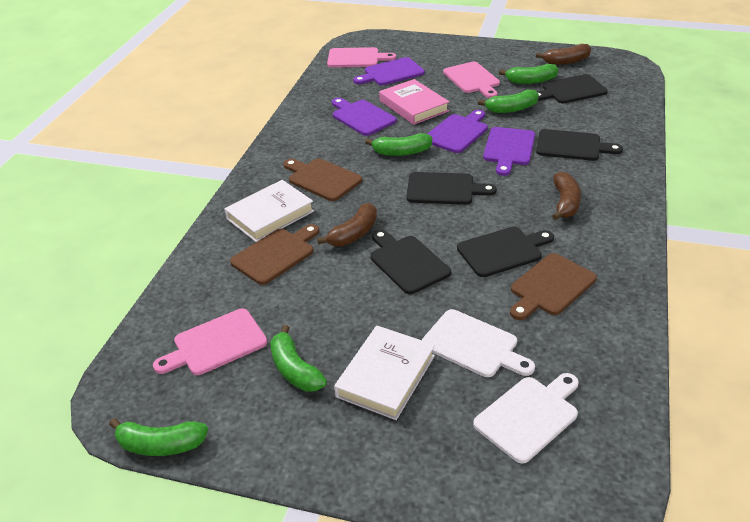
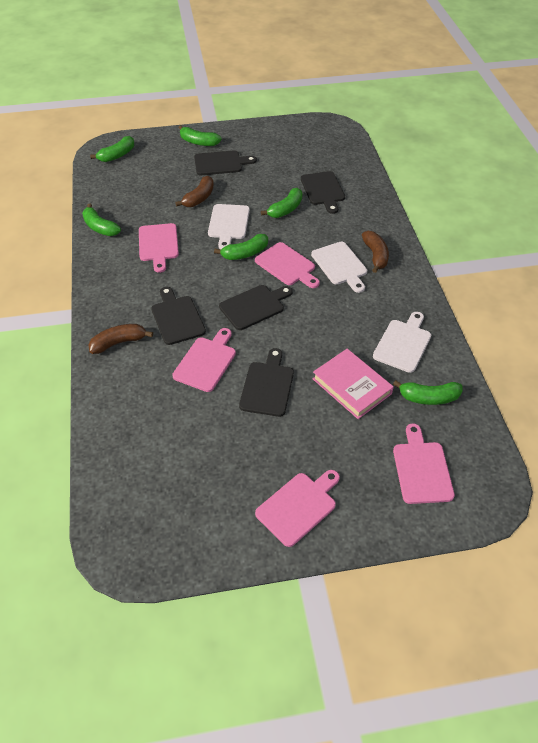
brown cutting board: [230,224,319,285] [284,159,362,201] [510,253,597,320] = 3 -> none = 0
green banana: [109,418,208,456] [270,325,327,392] [365,133,432,156] [478,90,539,113] [499,64,558,84] = 5 -> [82,204,121,236] [90,136,134,162] [179,125,222,146] [214,234,268,260] [261,188,303,218] [393,380,463,405] = 6
pink cutting board: [153,309,267,375] [327,47,396,68] [443,62,500,98] = 3 -> [139,223,179,273] [172,328,236,392] [255,242,320,288] [255,470,340,547] [393,423,455,504] = 5
purple cutting board: [332,98,397,136] [353,57,425,86] [427,110,488,153] [483,127,535,176] = 4 -> none = 0
white book: [224,180,314,242] [334,326,435,420] = 2 -> none = 0
white cutting board: [422,309,535,377] [473,373,579,464] = 2 -> [208,204,250,250] [311,242,367,293] [373,312,431,373] = 3

